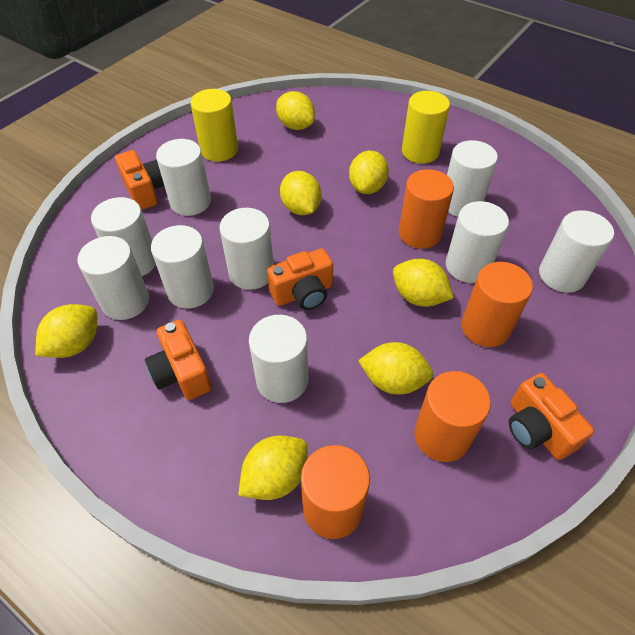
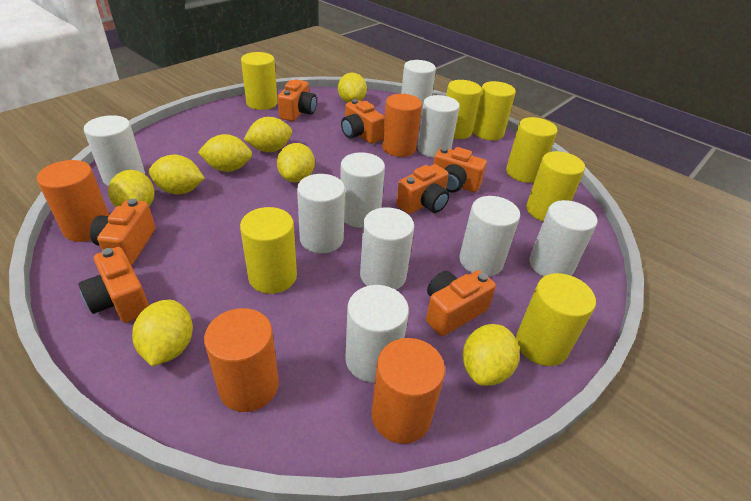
orange camera: [115,150,164,210] [145,320,212,400] [267,248,333,310] [509,373,594,460] = 4 -> [79,247,149,323] [90,199,155,266] [278,79,317,121] [341,99,385,144] [396,164,450,214] [426,270,496,336] [433,147,487,193] = 7
yellow cylinder: [190,89,238,162] [402,91,450,164] = 2 -> [240,207,297,294] [241,52,278,110] [446,80,482,139] [473,81,516,140] [506,117,558,183] [516,273,596,366] [526,151,585,221] = 7
yellow lemon: [35,304,97,358] [238,435,308,500] [276,91,315,130] [280,171,321,215] [349,151,389,194] [358,342,433,395] [393,259,454,307] = 7 -> [108,170,155,207] [132,300,193,366] [149,155,205,194] [198,134,252,172] [243,117,292,152] [277,143,315,182] [338,73,367,103] [463,324,519,386] = 8

